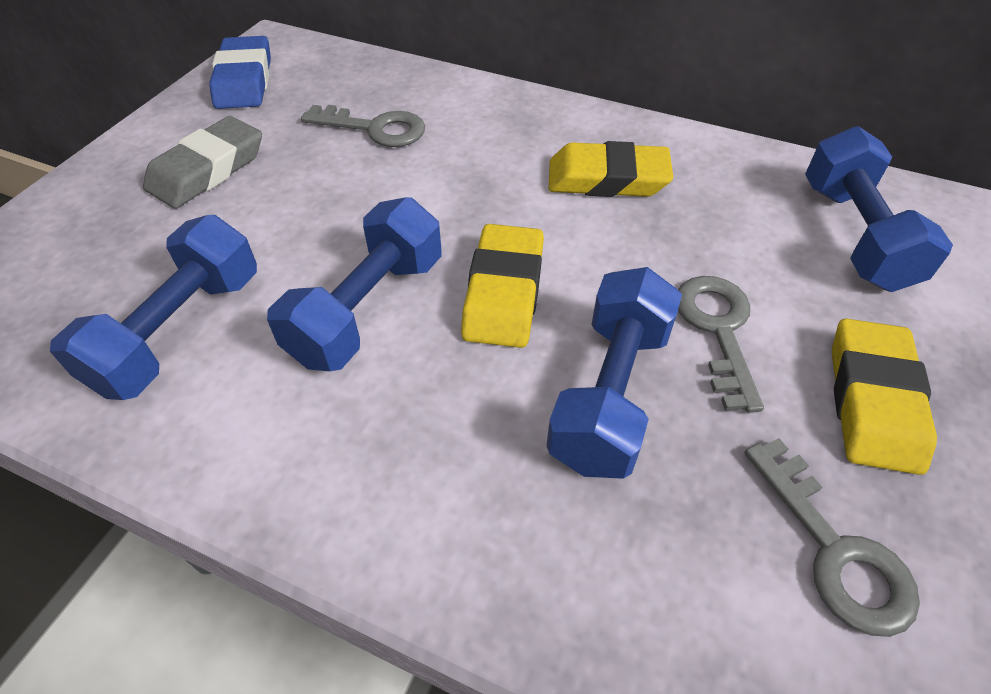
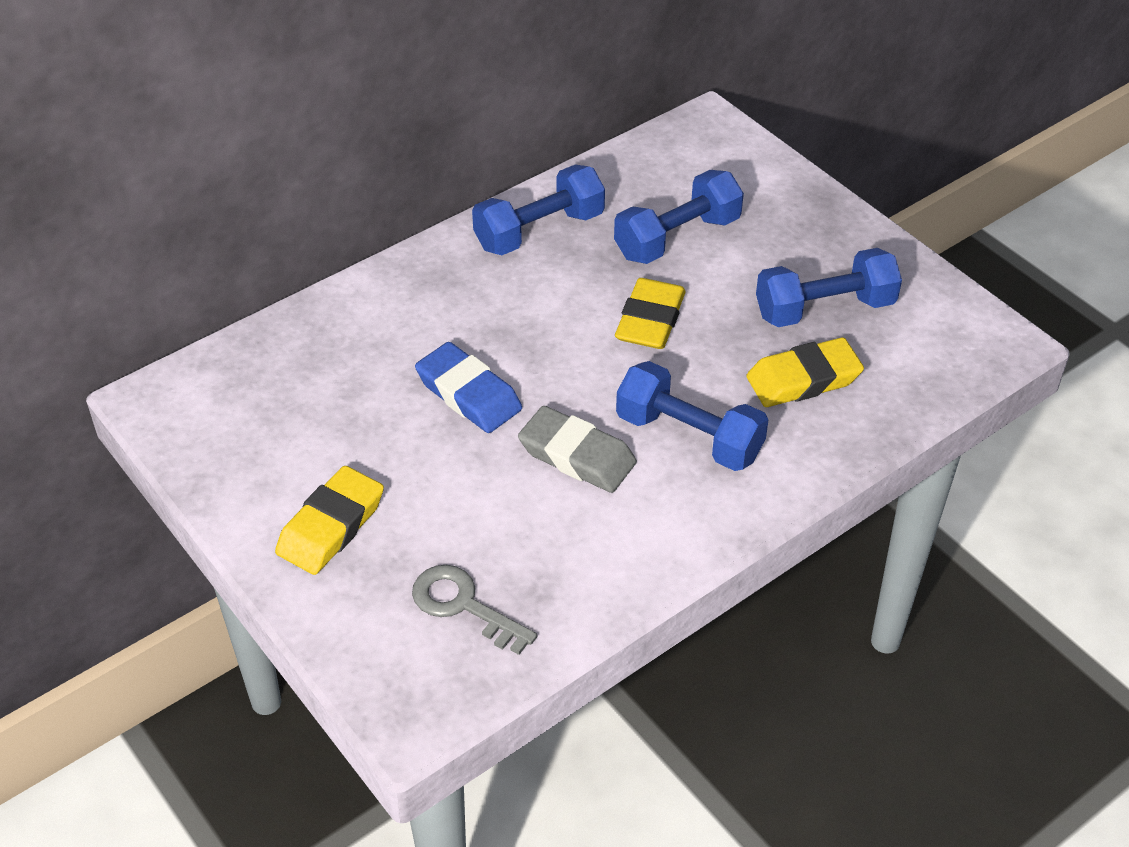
grey key: [301,105,425,147] [678,276,764,413] [744,438,920,637] = 3 -> [412,565,537,655] = 1

